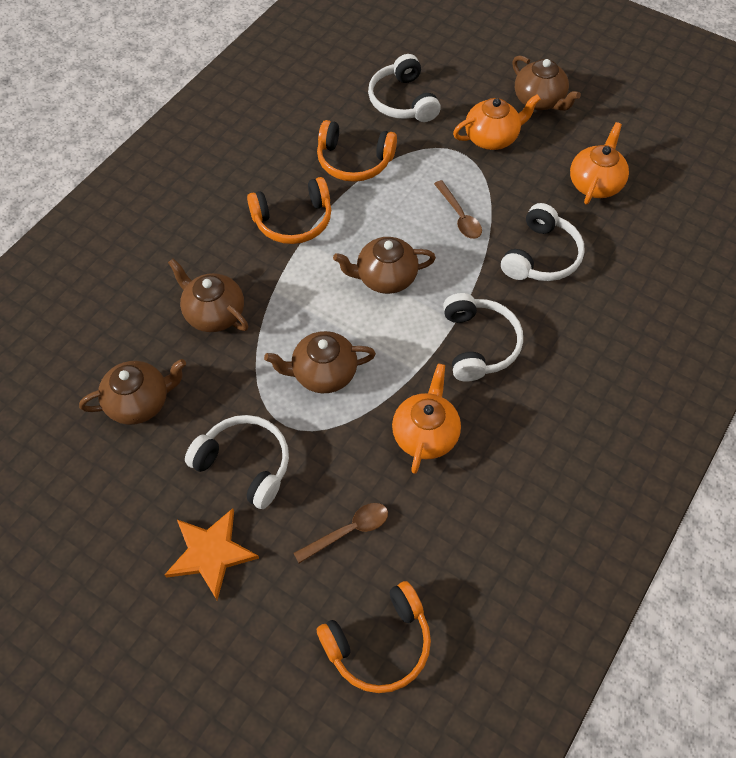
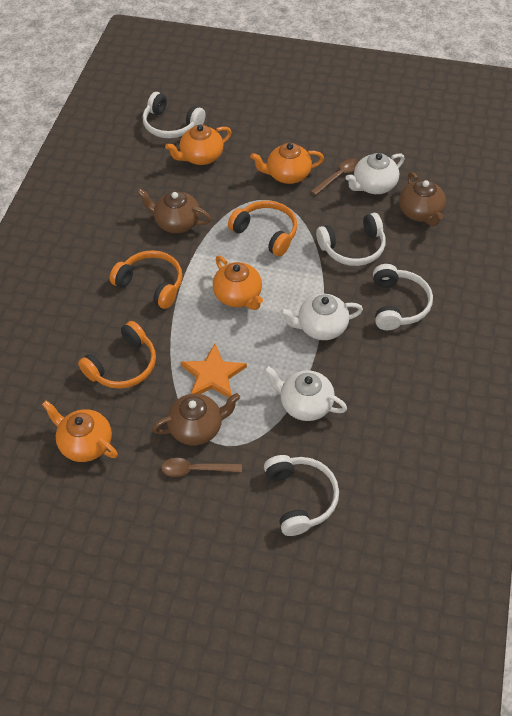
brown teapot: [79,359,186,425] [168,259,249,332] [264,331,376,393] [333,237,436,294] [512,55,581,111] = 5 -> [137,189,211,233] [152,393,240,445] [399,172,446,226] = 3
orange teapot: [392,363,461,474] [453,94,541,150] [570,122,629,205] = 3 -> [42,400,118,462] [165,125,232,165] [213,256,263,310] [250,143,324,184] = 4
white teapot: none = 0 -> [264,366,347,421] [280,294,363,340] [345,153,405,194] = 3

